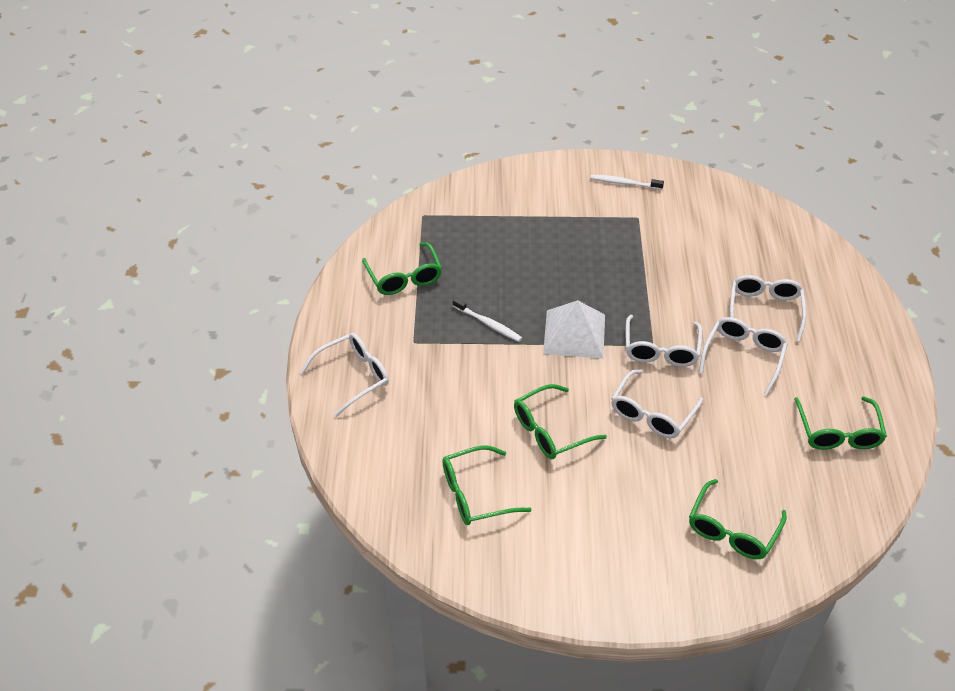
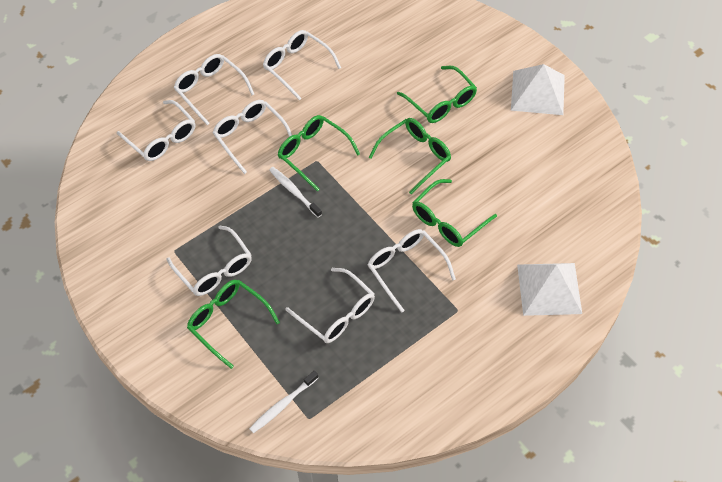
white glasses: [300,333,389,417] [611,370,703,438] [626,315,703,367] [699,317,788,395] [730,275,806,342] = 5 -> [117,100,195,161] [167,226,252,296] [174,54,254,125] [213,100,292,174] [263,30,341,100] [285,268,375,343] [368,229,456,313] = 7
white pyramid: [543,300,605,359] = 1 -> [511,64,565,115] [517,263,582,316] = 2

